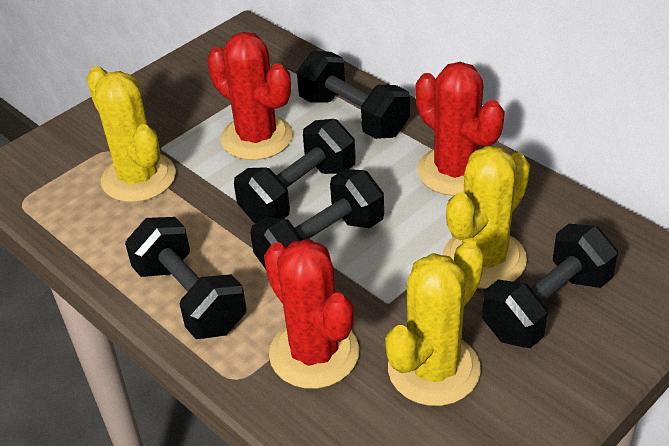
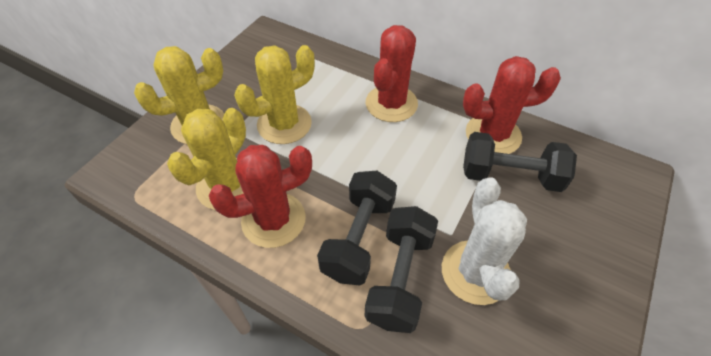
black dumbbell: [125,217,247,339] [234,119,356,223] [250,169,384,269] [297,51,410,139] [482,224,618,348] = 5 -> [317,171,397,285] [365,206,438,333] [463,132,577,192] = 3
white cactus: none = 0 -> [442,177,527,305] = 1

